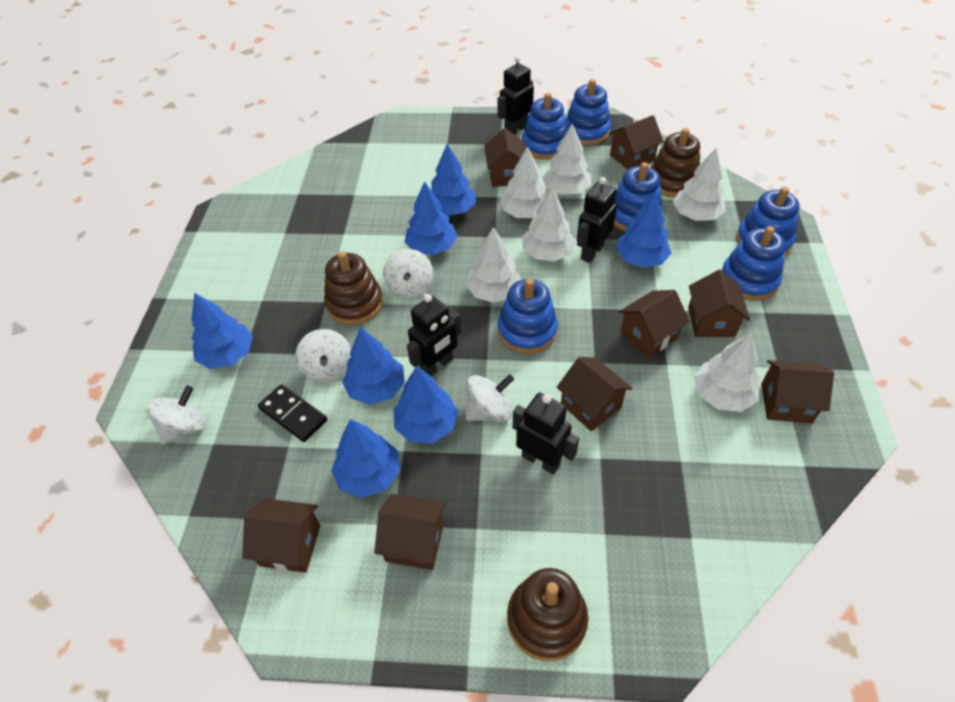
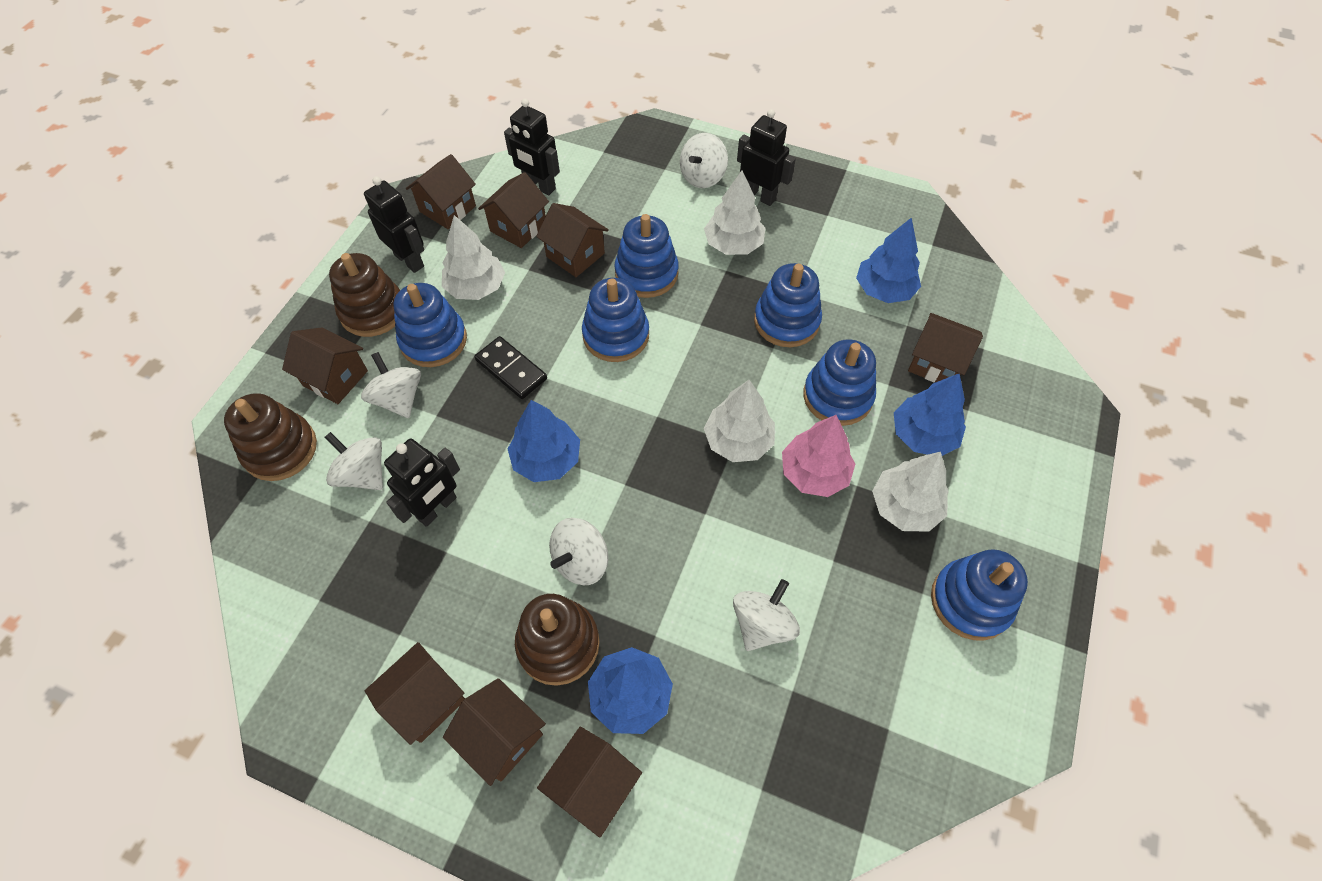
blue tree: [192,293,253,369] [331,419,400,498] [342,327,405,405] [394,366,458,443] [405,181,458,255] [431,144,476,216] [616,193,671,268] = 7 -> [508,400,580,482] [588,647,673,734] [856,217,921,303] [894,373,966,456] = 4
pink tree: none = 0 -> [782,415,855,497] = 1
white spinning top: [146,386,206,445] [295,329,351,383] [383,249,434,299] [466,374,514,422] = 4 -> [324,432,383,490] [361,352,421,418] [549,518,608,585] [680,133,728,188] [733,579,800,651] = 5
white tree: [466,227,521,303] [500,146,547,218] [523,187,576,261] [542,123,591,195] [673,148,725,221] [694,333,760,412] = 6 -> [442,215,505,300] [704,171,765,255] [704,380,775,462] [872,452,949,532] = 4

